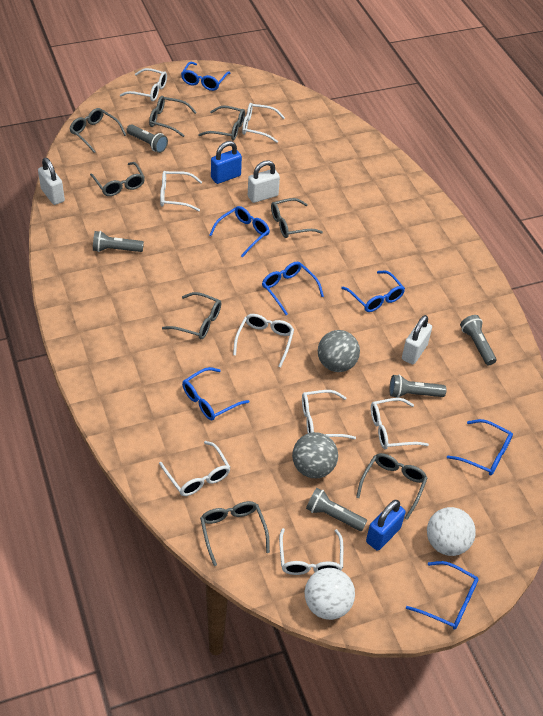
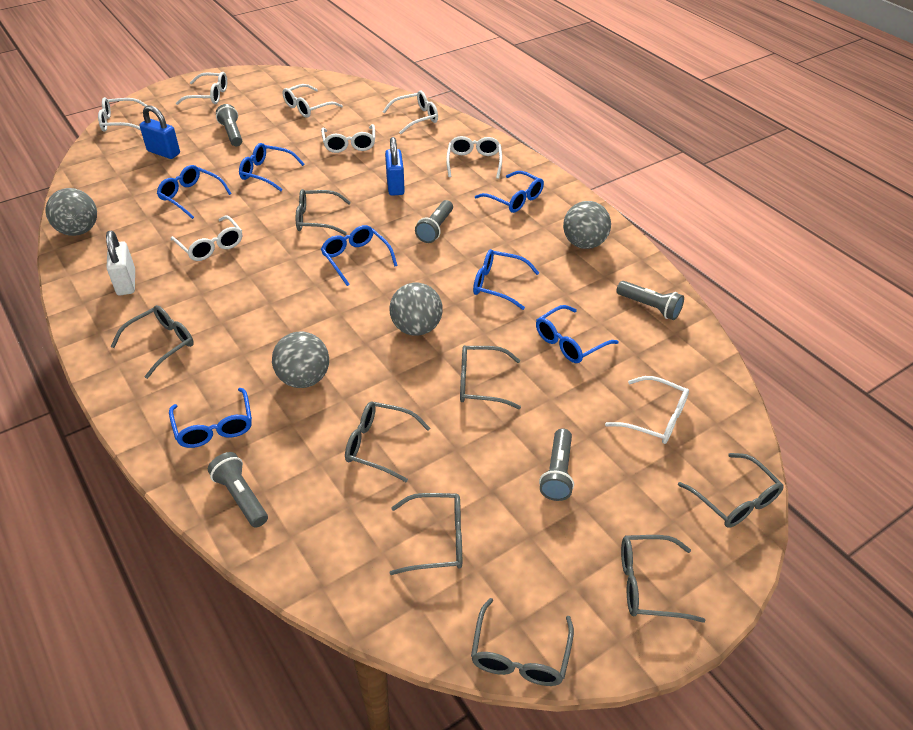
grey ball: [292,432,338,478] [318,330,360,372] = 2 -> [46,188,97,236] [272,331,329,388] [390,283,443,336] [563,201,611,249] = 4
white ball: [305,568,355,620] [427,507,476,556] = 2 -> none = 0
white padlock: [38,158,65,205] [248,160,280,203] [402,315,432,364] = 3 -> [106,231,135,295] = 1

